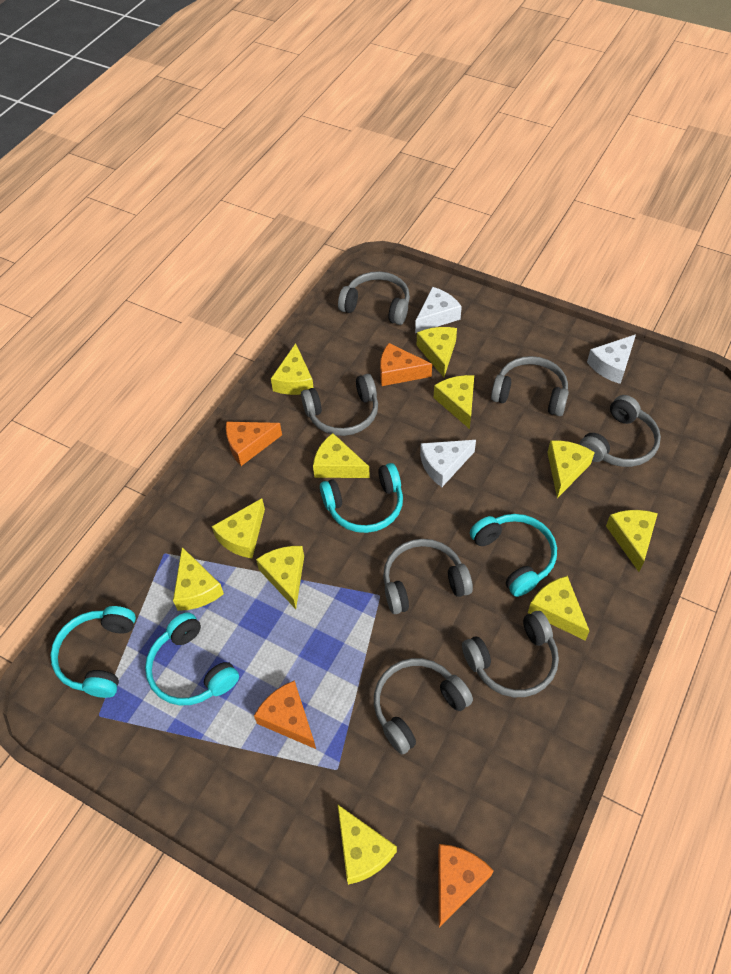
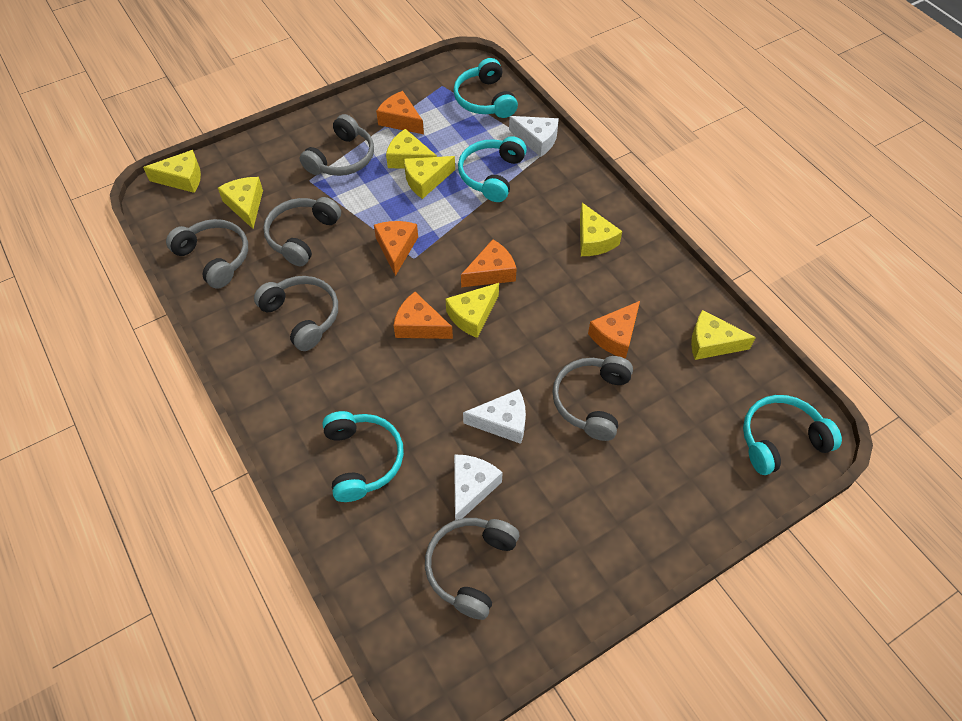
grey headphones: [301,374,378,436] [338,271,410,325] [374,658,473,754] [383,539,473,614] [462,611,559,697] [491,356,569,416] [579,395,661,467] = 7 -> [166,219,248,289] [254,276,338,351] [263,197,341,266] [300,114,374,176] [425,518,519,620] [552,356,633,441] = 6
orange cheese: [226,422,282,466] [254,680,316,749] [380,343,432,386] [438,844,494,928] = 4 -> [374,221,418,276] [376,91,424,134] [393,292,453,339] [461,239,517,287] [588,301,640,359] = 5
yellow cheese: [173,547,224,611] [212,498,265,558] [256,546,304,609] [271,343,314,395] [313,433,370,478] [337,804,397,885] [417,327,457,377] [434,375,474,429] [528,576,589,640] [547,440,595,498] [606,510,658,572] = 11 -> [143,150,201,193] [218,177,263,229] [386,129,437,169] [404,156,455,199] [445,283,499,338] [580,203,622,256] [691,310,756,360] = 7

